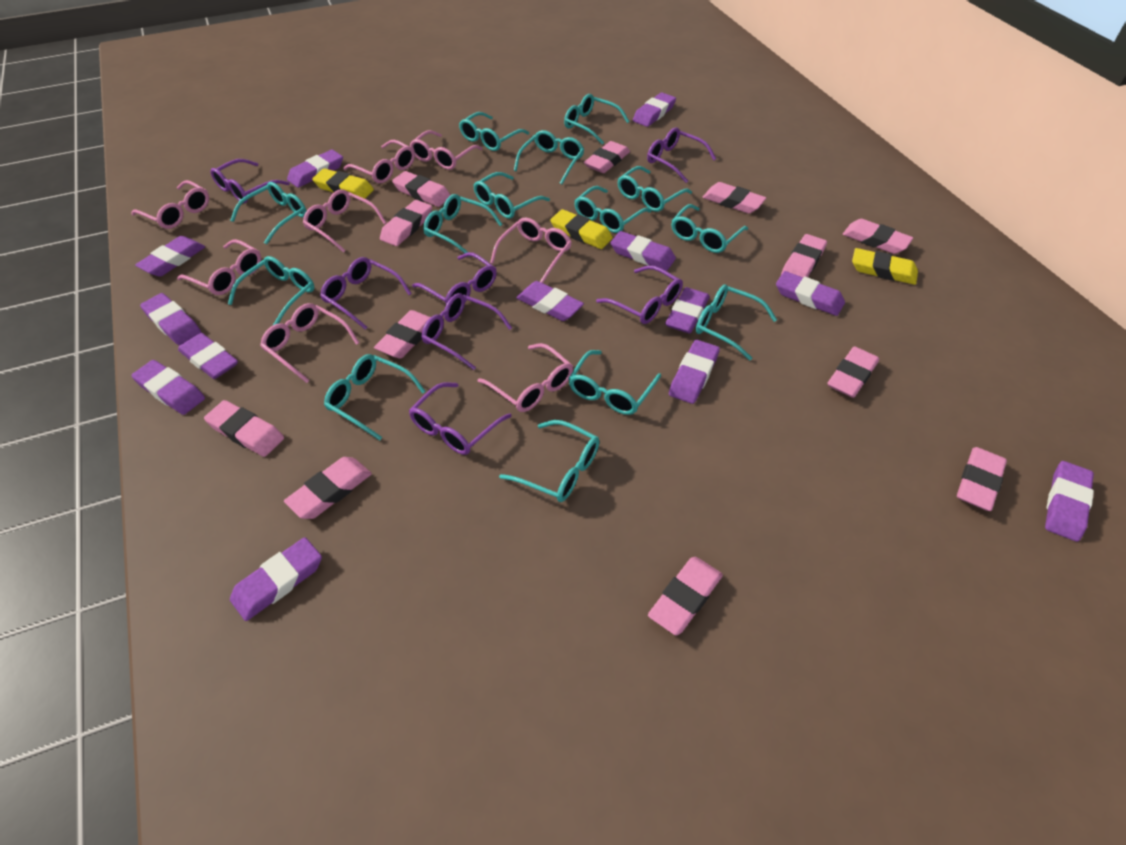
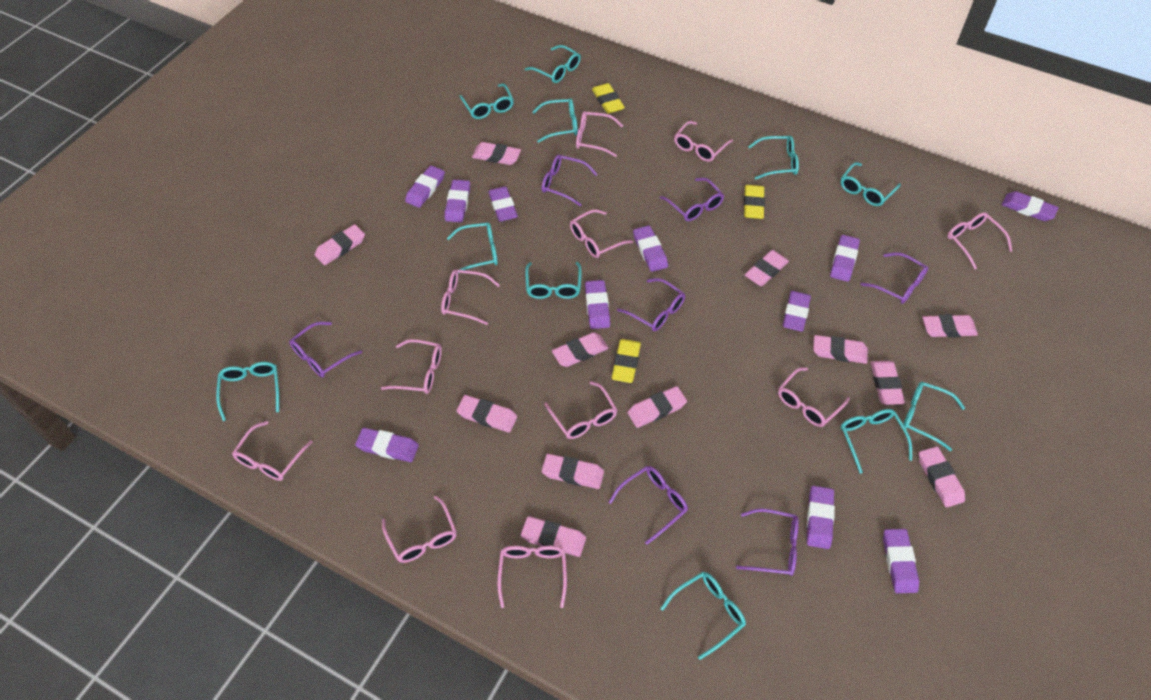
pink glasses: [131,180,209,229] [177,239,261,295] [260,303,359,383] [303,189,387,253] [343,140,415,183] [409,130,482,170] [478,343,573,412] [490,218,572,283] = 8 -> [232,421,313,481] [381,339,442,394] [382,496,457,563] [441,269,500,325] [497,546,567,608] [544,381,617,439] [570,209,633,258] [576,111,623,157] [674,121,733,162] [778,367,850,427] [947,212,1012,269] = 11
purple eraser: [131,360,205,415] [135,236,205,277] [140,293,201,345] [178,333,238,379] [230,537,322,621] [287,149,343,188] [516,281,584,321] [611,231,676,271] [633,92,676,127] [665,287,710,333] [669,340,720,404] [776,271,845,316] [1045,461,1094,542] = 13 -> [355,428,419,462] [405,166,445,208] [445,180,470,222] [488,186,518,222] [585,280,610,329] [633,225,668,272] [783,291,811,332] [807,486,835,549] [830,235,860,282] [883,529,919,593] [1002,191,1058,221] = 11
turquoise glasses: [228,256,314,325] [230,182,307,244] [324,354,426,440] [423,194,503,257] [459,112,529,151] [474,172,550,219] [499,420,599,502] [514,130,584,185] [564,94,630,145] [568,350,661,415] [575,186,651,233] [618,166,692,212] [671,204,748,253] [696,284,777,360] = 14 -> [216,362,279,421] [447,222,498,270] [459,84,514,119] [525,45,581,83] [525,262,582,299] [532,98,578,143] [660,572,746,660] [748,136,799,180] [840,162,901,206] [841,409,912,474] [903,382,965,451] = 11

